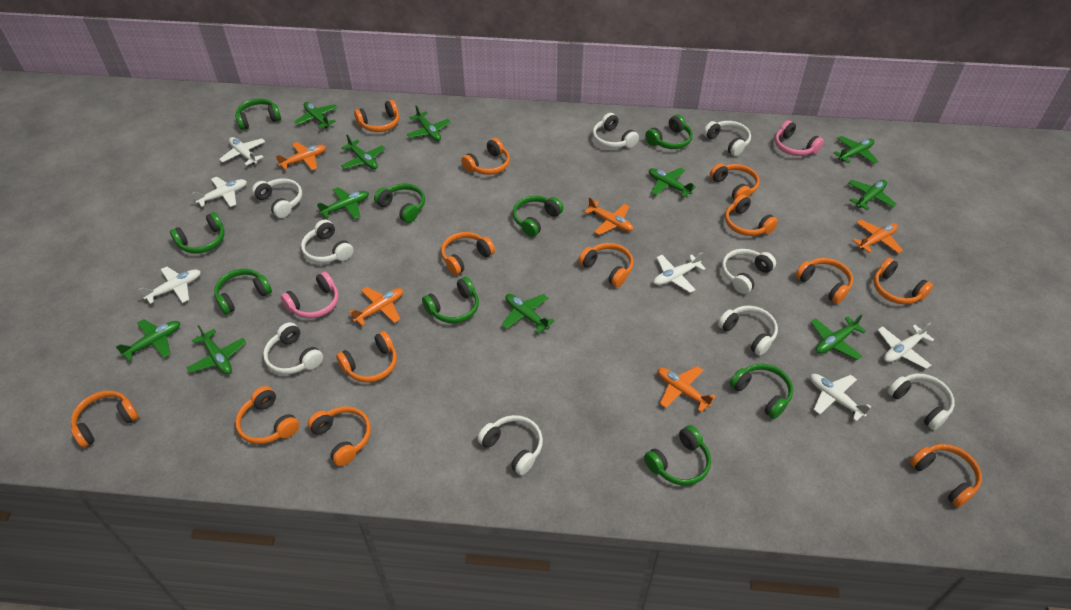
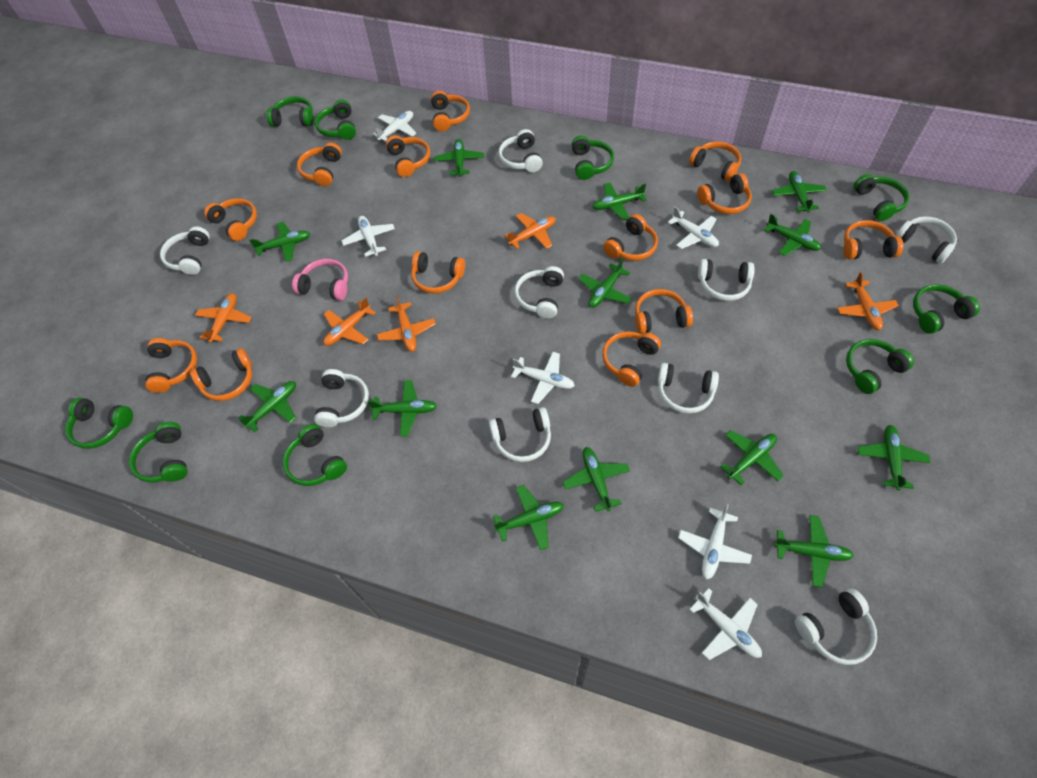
green plane: [116,319,180,361] [186,325,247,374] [294,102,338,129] [317,187,369,219] [341,135,385,169] [407,105,451,141] [502,294,555,334] [649,168,696,197] [811,314,866,360] [833,136,878,164] [849,180,897,210] = 11 -> [239,381,296,432] [249,222,310,262] [367,380,437,436] [434,139,484,177] [493,485,564,550] [563,447,630,512] [579,258,632,308] [592,183,647,220] [720,430,784,486] [764,214,821,256] [772,171,827,212] [774,515,854,587] [857,425,930,490] = 13
pink headphones: [281,272,339,318] [775,120,824,156] = 2 -> [292,259,348,301] = 1

